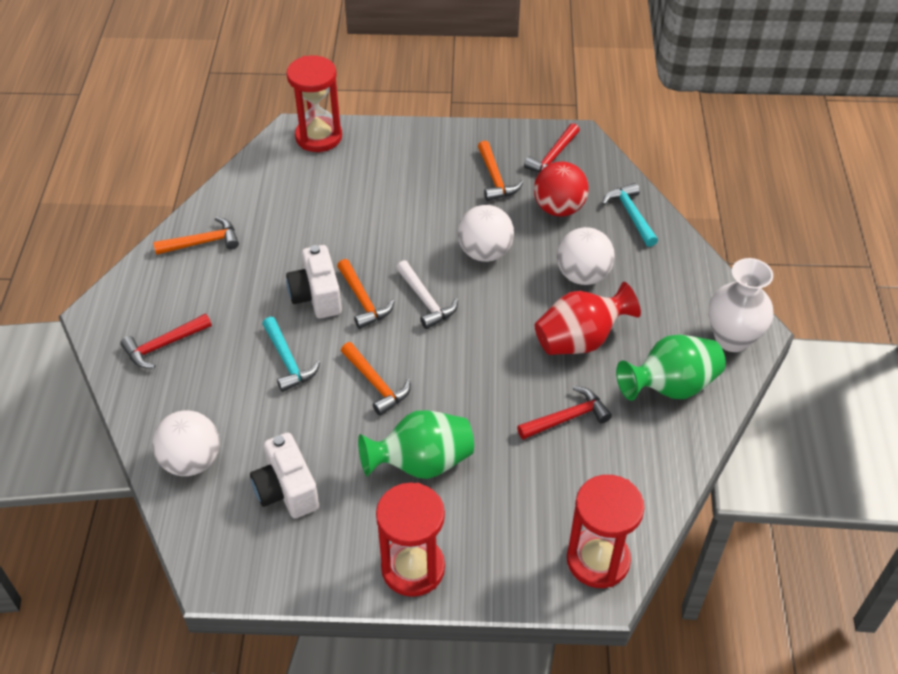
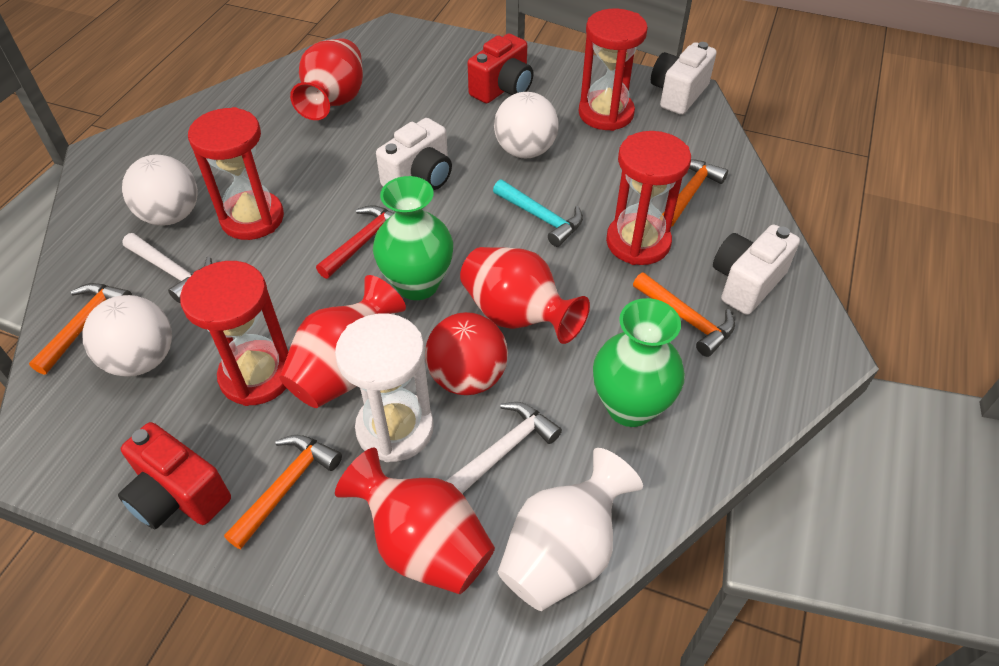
red camera: none = 0 -> [118,422,231,529] [468,34,534,103] = 2
red hammer: [120,314,212,368] [517,386,612,440] [524,123,580,172] = 3 -> [316,205,395,279] = 1
red hourglass: [286,56,342,152] [376,483,445,597] [567,475,644,588] = 3 -> [180,261,288,406] [188,107,284,240] [579,9,648,131] [606,131,691,265] = 4
red vase: [535,282,641,355] = 1 -> [279,275,406,408] [290,38,363,120] [335,447,495,594] [460,247,590,344] = 4
turquoise hammer: [262,317,320,392] [602,183,658,247] = 2 -> [493,180,583,247] = 1
white camera: [250,433,319,518] [286,245,342,319] = 2 -> [376,118,452,190] [651,42,717,115] [713,224,800,315] = 3
white hammer: [396,260,458,329] = 1 -> [122,233,212,303] [446,402,562,494] = 2
white hourglass: none = 0 -> [335,314,434,462] = 1

